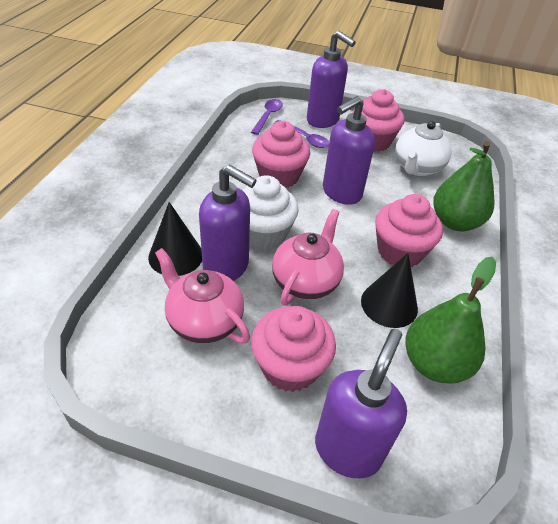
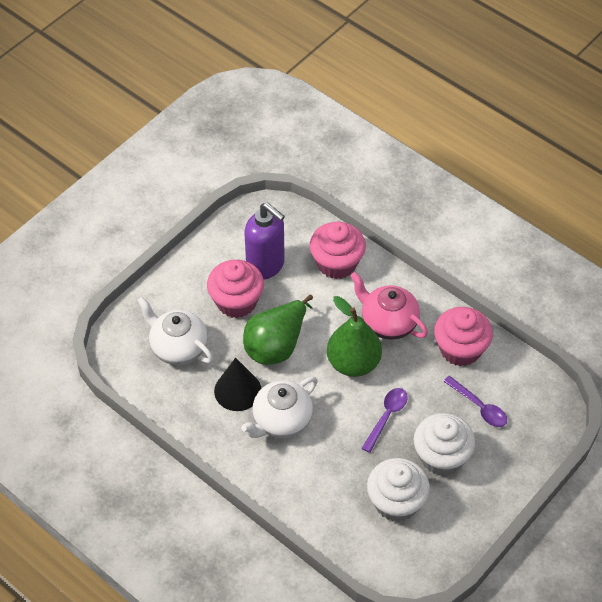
black cone: [148,202,202,276] [361,253,418,328] = 2 -> [214,358,261,411] = 1
pink cupcake: [251,306,336,392] [252,121,310,188] [353,89,404,152] [375,194,443,267] = 4 -> [207,260,264,318] [310,222,366,279] [434,307,493,367] = 3
pink teapot: [155,248,250,344] [272,209,344,306] = 2 -> [350,272,428,340] = 1
purple soap dispenser: [199,164,257,281] [307,31,356,128] [315,329,407,478] [323,96,375,205] = 4 -> [244,203,285,280] = 1
white cupcake: [242,175,299,250] = 1 -> [367,458,430,522] [414,413,475,476] = 2
white teapot: [395,121,451,176] = 1 -> [137,297,213,365] [241,377,318,438] = 2

